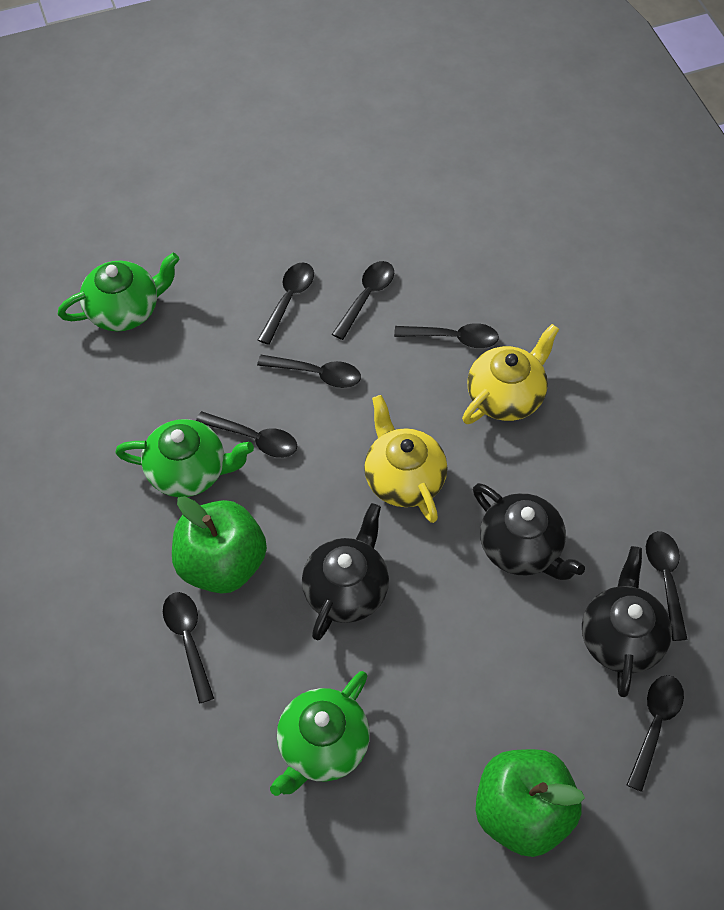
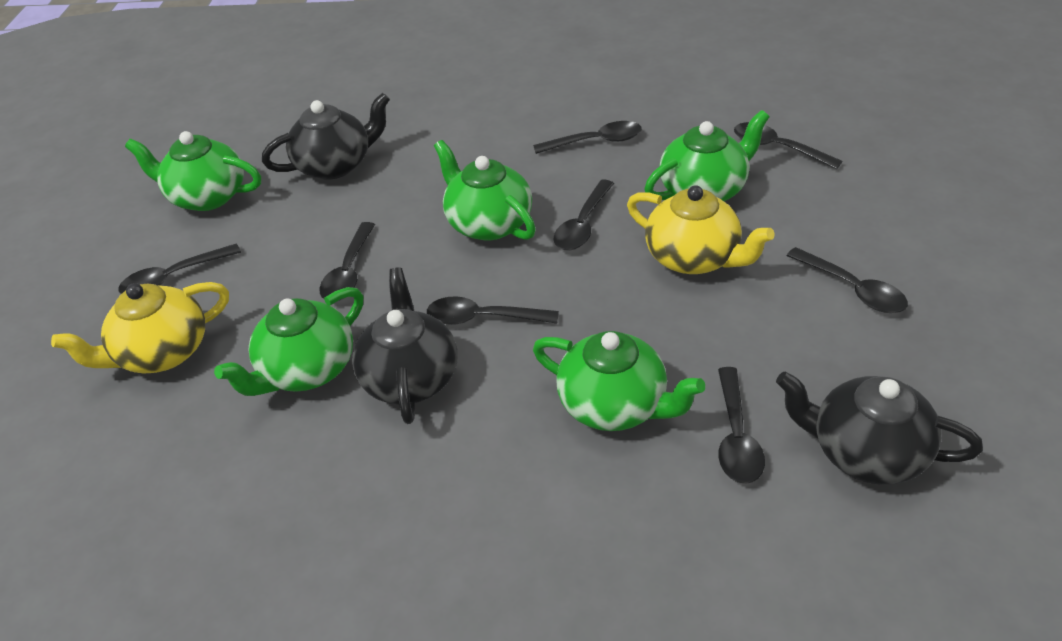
green apple: [172,496,267,594] [475,749,585,857] = 2 -> none = 0
green teapot: [58,253,180,331] [115,419,254,497] [270,671,370,796] = 3 -> [125,131,261,211] [214,287,363,396] [434,140,536,240] [533,331,705,431] [644,110,770,201] = 5

